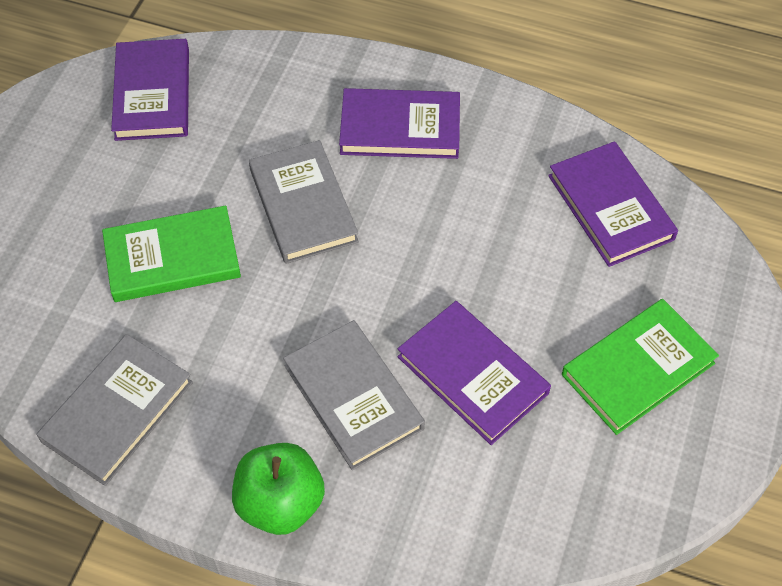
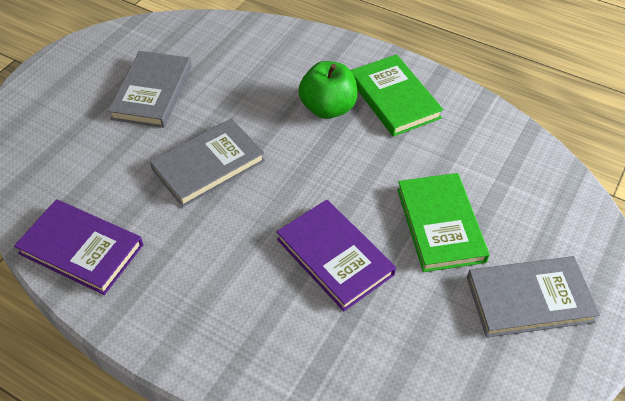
purple book: [111,39,189,141] [339,88,460,159] [397,301,551,445] [548,141,678,267] = 4 -> [14,199,143,295] [277,200,396,311] = 2

